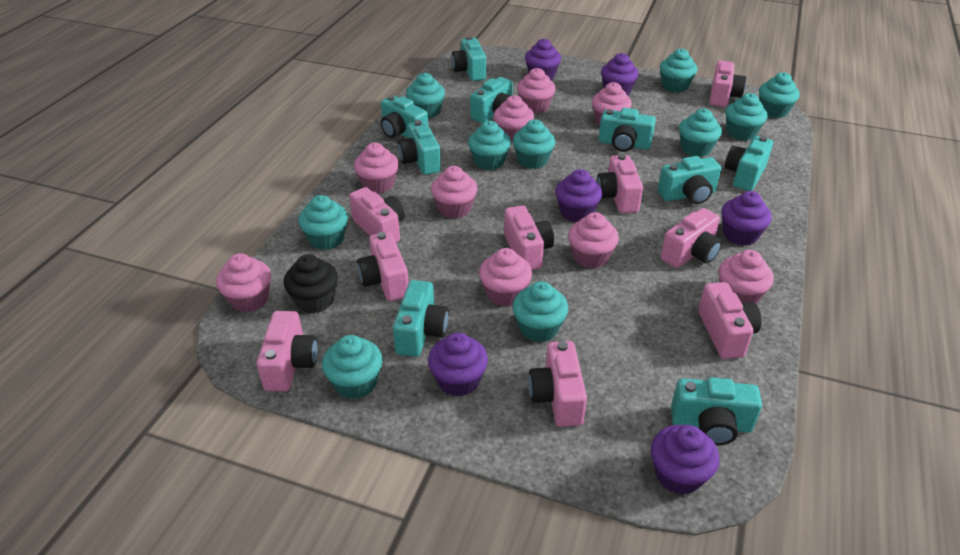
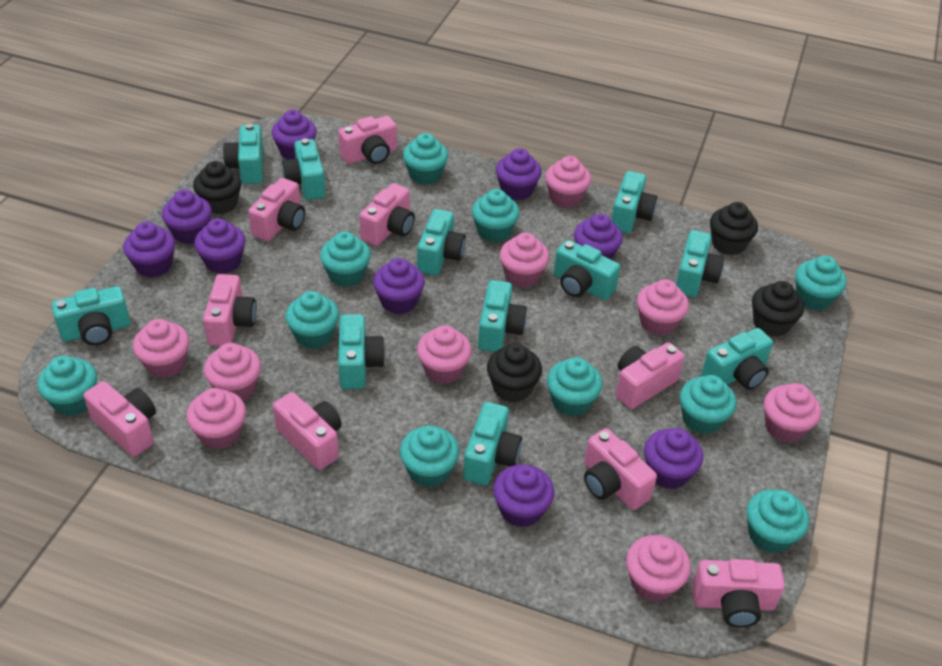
black cupcake: [284,254,338,313] = 1 -> [193,161,241,215] [487,343,542,402] [710,202,758,255] [752,281,804,337] = 4
purple cupcake: [428,333,488,397] [525,38,561,80] [555,169,602,222] [601,53,639,95] [651,425,720,495] [721,191,772,246] = 6 -> [123,222,175,278] [162,189,212,244] [194,218,246,274] [272,110,317,160] [373,258,425,314] [493,464,554,527] [496,148,542,200] [574,213,623,260] [644,428,703,489] = 9
turquoise camera: [381,95,428,138] [393,280,449,357] [398,120,441,175] [452,36,486,81] [470,77,513,123] [598,108,656,152] [658,156,721,204] [671,377,762,445] [725,136,773,191] = 9 -> [52,286,131,345] [223,124,263,184] [282,138,326,200] [338,314,385,389] [417,209,466,275] [463,402,522,485] [478,280,527,352] [554,240,620,300] [611,171,657,233] [676,230,724,297] [701,328,773,390] = 11

